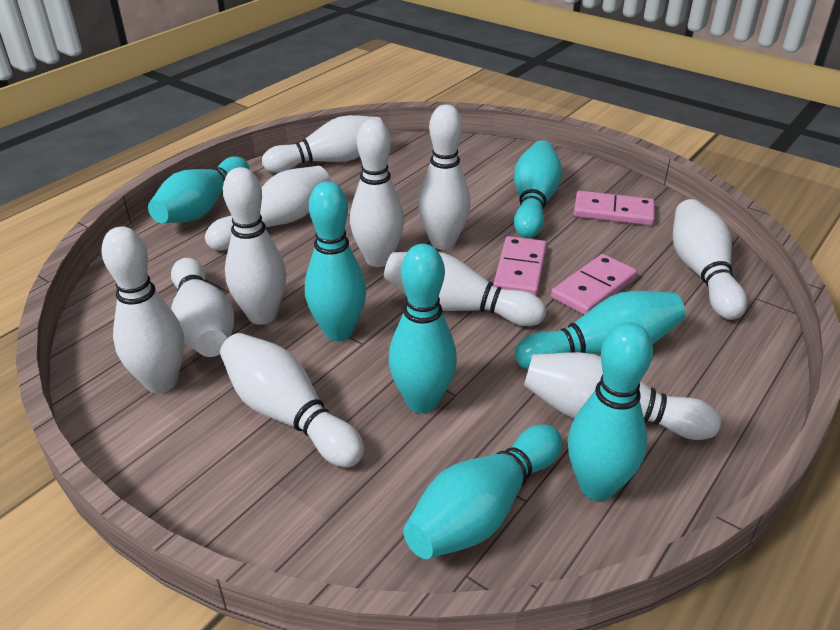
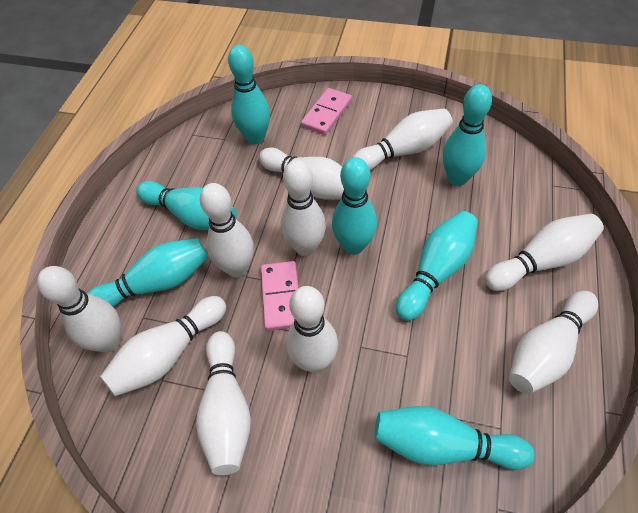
pink domino: [493,236,547,296] [551,254,637,315] [574,191,655,226] = 3 -> [261,261,299,331] [301,88,352,135] = 2
white bowling pin: [101,226,184,393] [171,258,234,357] [205,166,331,251] [220,333,364,468] [223,167,286,325] [262,115,382,173] [350,119,404,267] [384,252,546,326] [418,105,471,250] [524,352,721,440] [673,199,747,320] = 11 -> [37,266,121,353] [100,296,226,396] [196,331,251,475] [200,183,254,277] [259,148,344,200] [281,160,326,256] [286,286,338,372] [352,108,453,170] [485,214,604,291] [509,291,598,394] = 10

